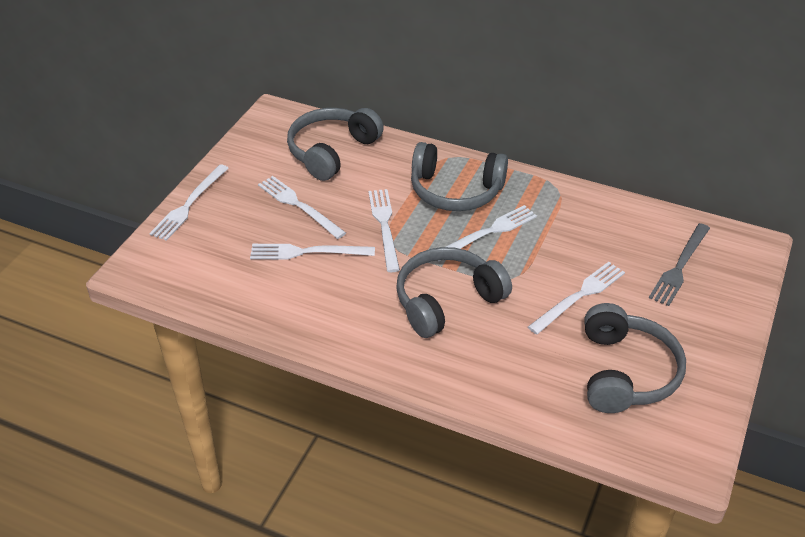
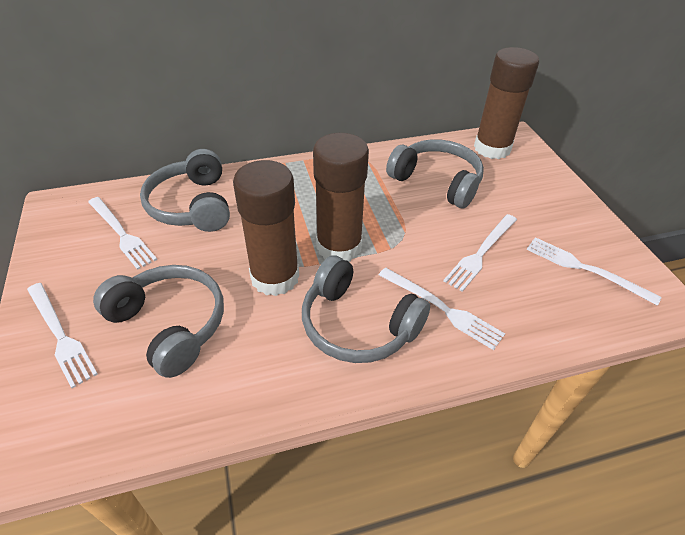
brown glue stick: none = 0 -> [233,160,299,296] [313,133,369,262] [474,47,539,159] = 3
grey fork: [649,223,710,306] = 1 -> none = 0
white fork: [149,164,229,241] [250,244,375,260] [258,176,346,239] [368,189,400,272] [437,205,537,261] [528,262,625,334] = 6 -> [27,283,98,388] [88,197,157,270] [379,267,505,350] [443,214,517,292] [527,237,661,306] = 5

